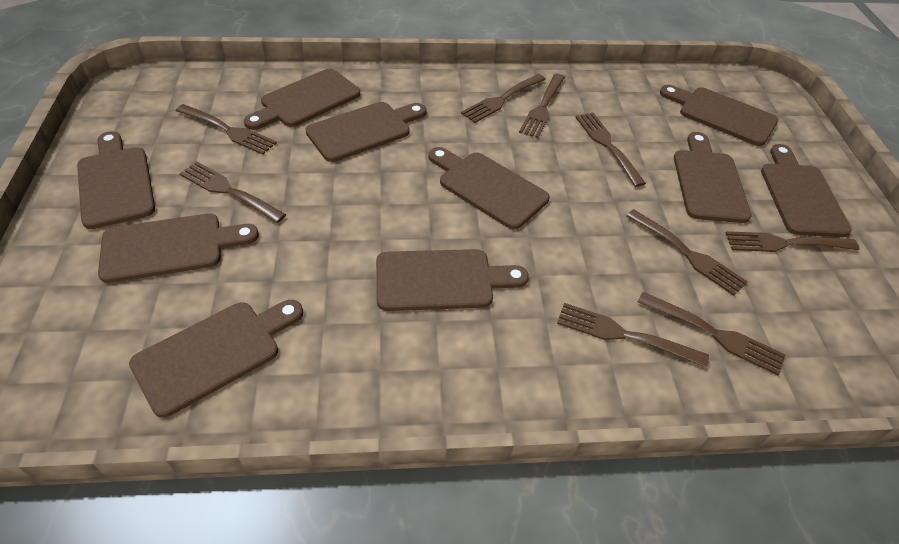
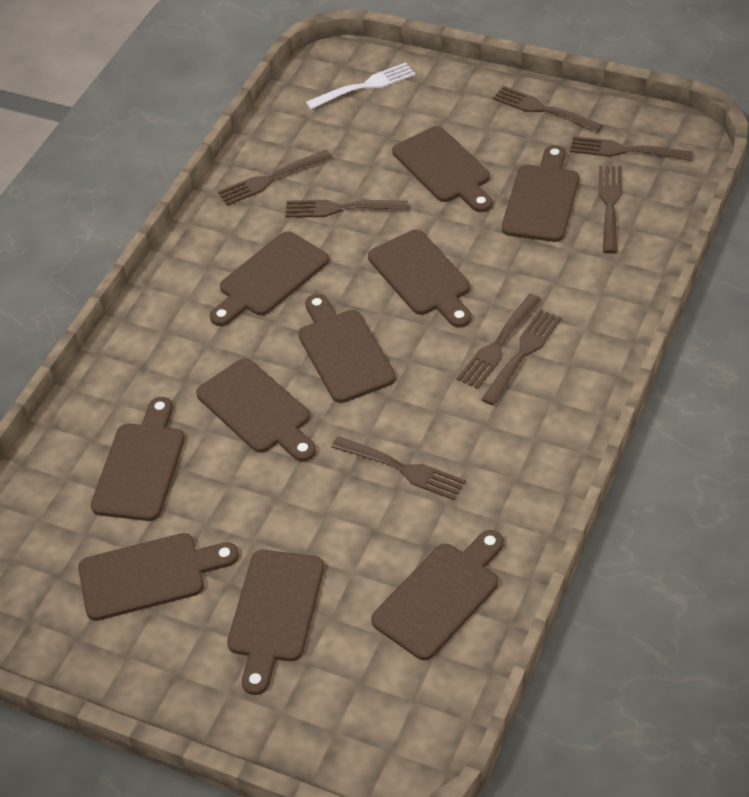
brown fork: [176,104,277,155] [179,161,286,223] [461,74,546,123] [519,74,565,138] [557,303,709,368] [575,113,646,187] [626,209,748,296] [638,292,786,375] [726,231,859,252] = 9 -> [218,150,332,206] [285,200,408,217] [331,436,466,500] [457,294,542,389] [481,309,561,406] [493,86,603,133] [570,136,693,161] [599,166,622,253] = 8
white fork: none = 0 -> [306,63,415,109] = 1

